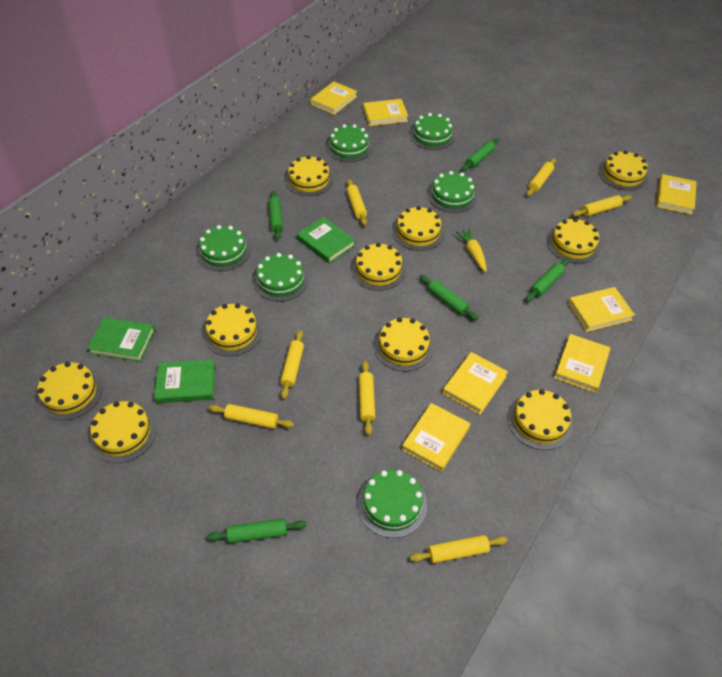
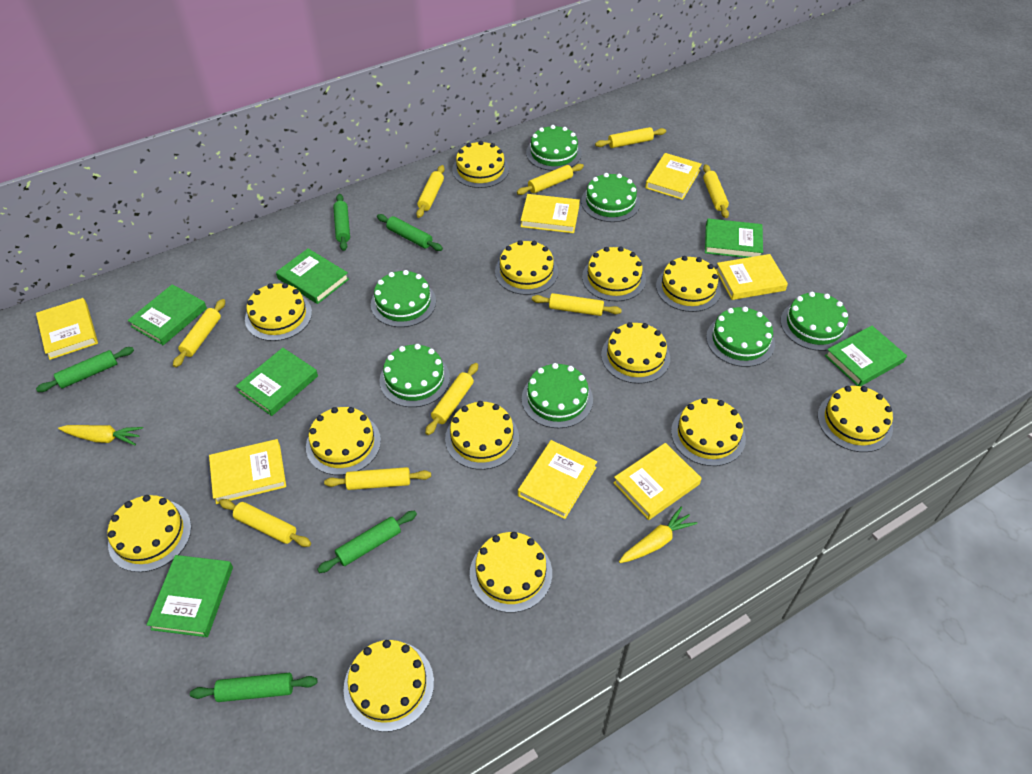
green book: [87,317,155,362] [154,359,215,403] [297,217,355,263] = 3 -> [127,284,207,345] [147,555,233,637] [236,348,318,416] [276,248,349,304] [705,218,763,258] [825,326,907,386] = 6
green cake: [197,225,251,271] [253,253,309,302] [326,124,372,162] [357,470,427,538] [410,113,455,150] [428,171,477,213] = 6 -> [371,270,436,327] [379,344,450,407] [522,363,593,428] [526,125,582,171] [581,173,640,222] [706,307,775,367] [780,292,849,351] = 7
yellow cake: [37,362,103,420] [90,401,157,463] [203,303,262,356] [285,155,334,196] [352,243,406,291] [374,317,434,372] [393,206,444,251] [508,389,573,450] [547,218,600,264] [599,151,648,191] = 10 -> [107,495,191,572] [245,283,312,341] [306,407,381,475] [343,640,434,732] [445,401,519,470] [452,141,509,188] [470,532,552,613] [495,240,558,295] [582,247,646,301] [601,322,670,384] [656,256,721,312] [671,398,746,466] [818,386,893,452] = 13
yellow carrot: [456,228,487,272] = 1 -> [58,425,143,445] [619,507,697,563] = 2
yellow rolling pin: [209,404,294,429] [280,330,304,399] [346,179,367,226] [359,361,375,435] [410,535,508,563] [526,158,556,196] [572,195,632,217] = 7 -> [173,299,225,367] [219,499,311,547] [324,467,431,490] [416,165,445,218] [425,363,478,435] [517,164,584,195] [532,293,622,316] [595,127,666,148] [703,164,729,218] = 9

